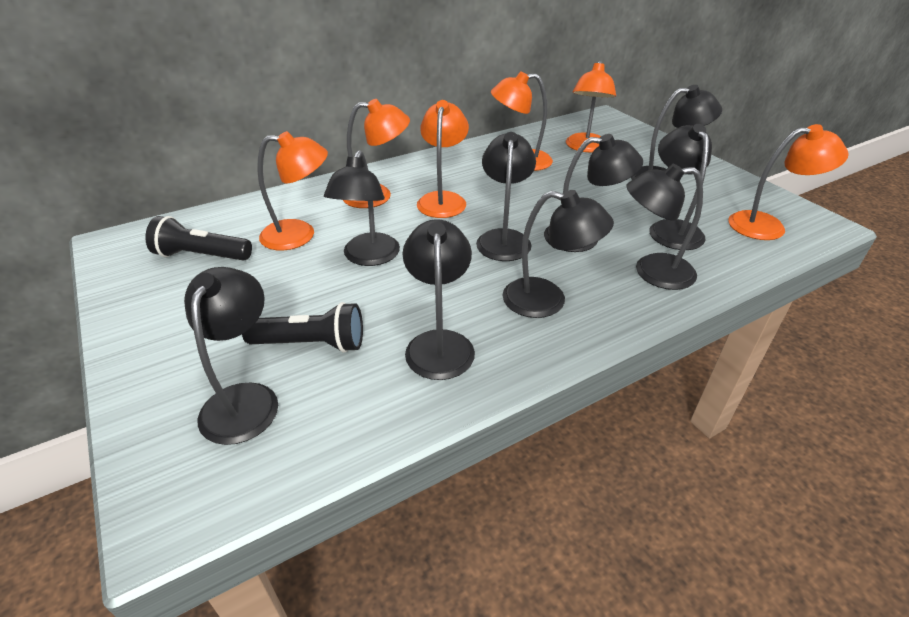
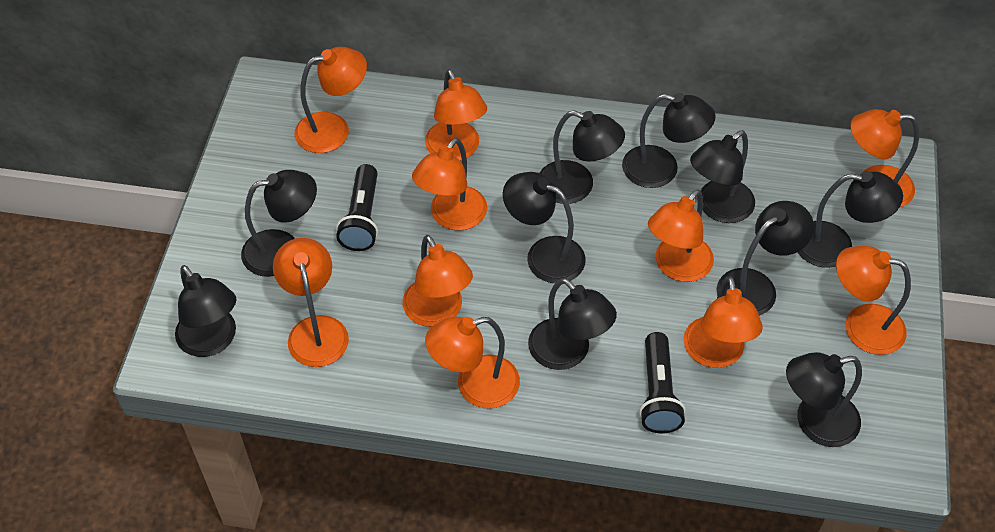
black lamp: [184,267,278,445] [324,150,400,266] [403,219,475,380] [476,132,536,261] [503,190,614,318] [544,134,643,252] [626,164,703,290] [631,85,722,180] [649,124,712,250] = 9 -> [175,265,236,357] [241,170,317,277] [503,172,586,283] [528,278,617,370] [540,110,625,204] [622,93,716,188] [690,130,755,223] [717,201,814,316] [786,352,862,447] [798,171,903,268] = 10
orange lamp: [257,131,328,250] [343,99,410,208] [417,100,469,218] [491,71,553,171] [566,60,616,152] [728,124,849,240] = 6 -> [273,238,349,367] [294,47,367,153] [403,235,473,327] [412,138,487,231] [425,69,487,161] [425,317,520,409] [648,189,714,282] [684,276,763,368] [836,246,911,355] [850,109,919,207] = 10

